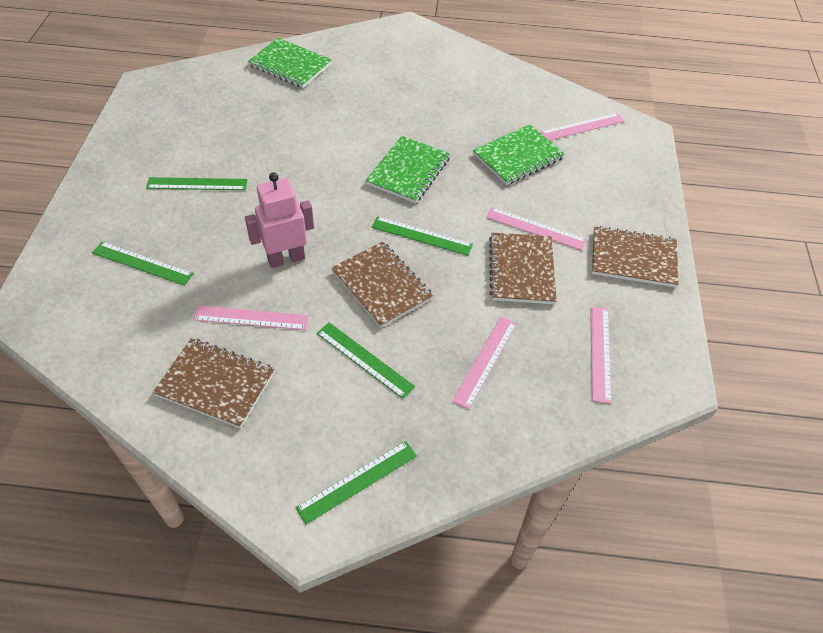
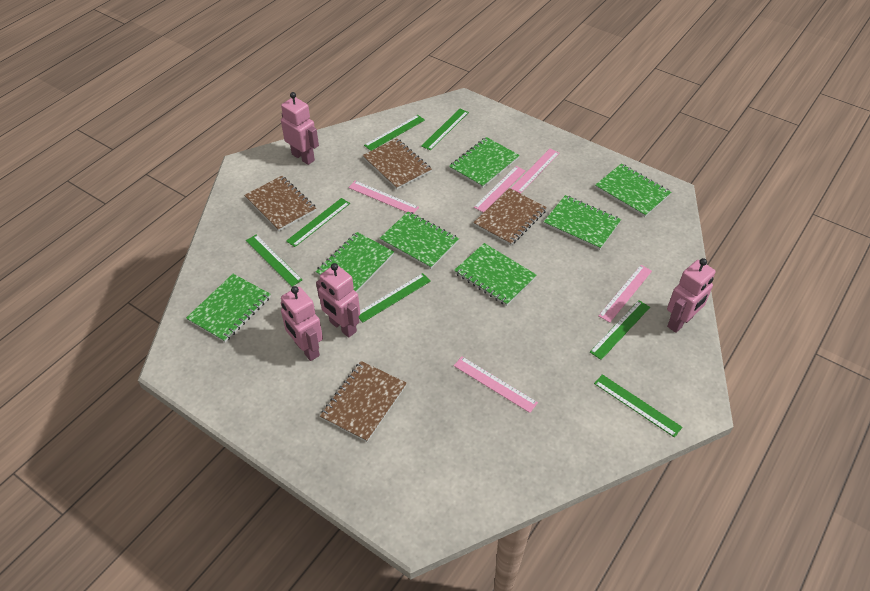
green notebook: [248,38,332,88] [365,136,450,203] [473,124,565,185] = 3 -> [186,274,271,342] [315,232,394,292] [380,211,459,269] [449,137,520,188] [454,243,537,306] [544,195,621,250] [595,164,671,217] = 7
green ruler: [92,241,194,286] [146,177,247,190] [295,441,417,524] [317,322,415,399] [372,216,473,256] = 5 -> [246,234,302,286] [286,198,350,247] [359,273,431,322] [364,115,425,151] [421,109,469,150] [590,300,650,360] [594,374,682,437] = 7
pink robot: [245,172,314,268] = 1 -> [281,92,319,165] [281,286,323,361] [316,263,360,338] [667,258,716,333] = 4

